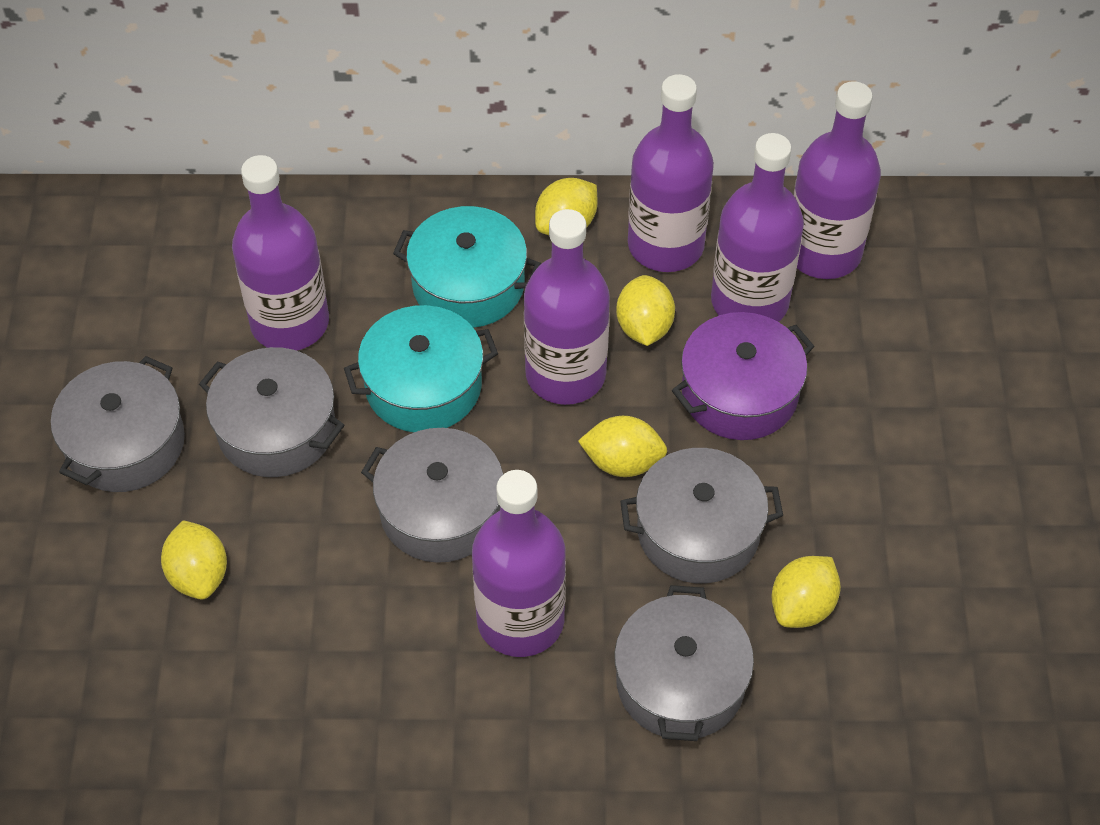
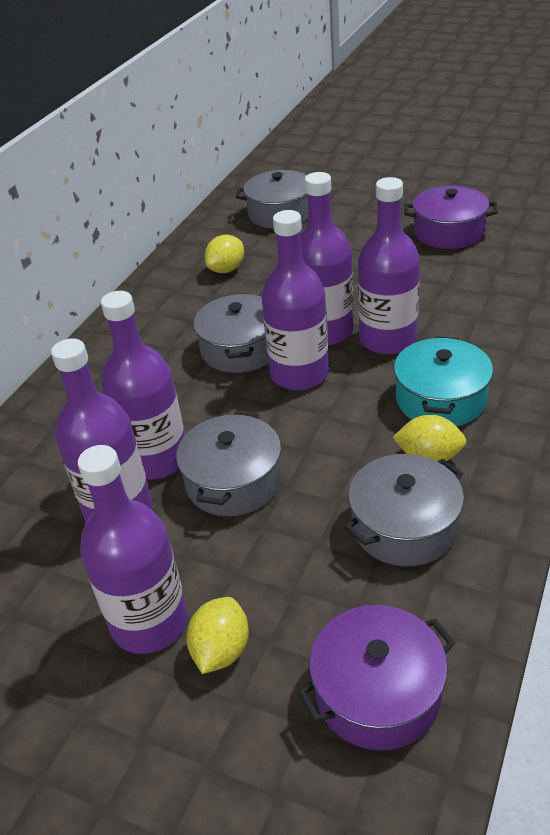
grey pot: [51,356,185,492] [199,347,344,477] [361,428,503,563] [614,585,754,741] [620,448,783,583] = 5 -> [176,412,282,516] [193,293,269,373] [236,170,308,228] [345,454,464,566] = 4
purple pot: [672,312,814,440] = 1 -> [298,605,455,751] [405,186,498,249] = 2
turquoise pot: [344,305,498,432] [393,206,541,328] = 2 -> [394,336,493,427] = 1
yellow lemon: [161,520,227,600] [535,178,598,235] [578,416,667,477] [616,275,675,346] [771,556,841,628] = 5 -> [186,597,249,674] [204,235,244,273] [393,415,467,461] = 3

